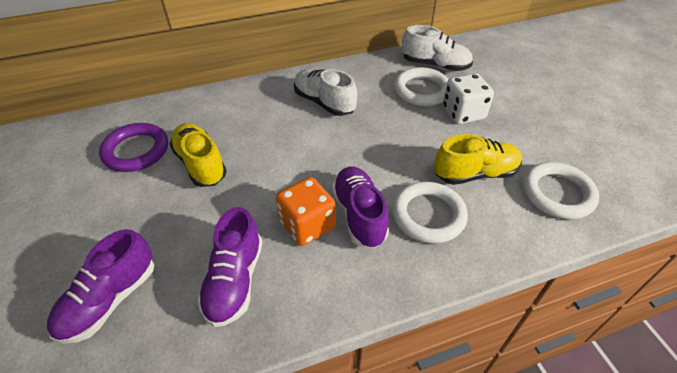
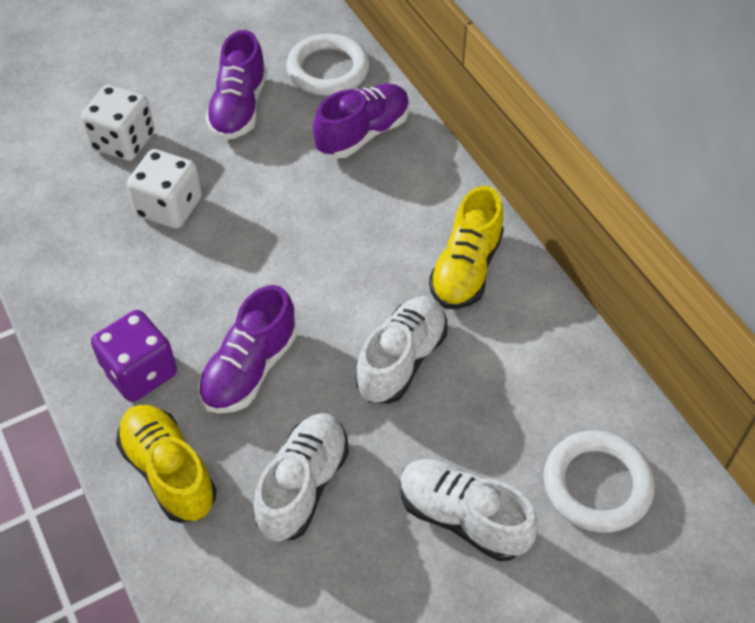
orange dice: [276,177,336,246] = 1 -> none = 0
purple dice: none = 0 -> [91,310,177,402] = 1
purple ring: [99,123,168,172] = 1 -> none = 0
white dice: [443,73,494,124] = 1 -> [81,85,155,161] [127,149,202,229] = 2
white ring: [392,182,468,244] [394,67,449,106] [523,162,599,219] = 3 -> [286,33,370,96] [544,430,655,533] = 2
white shoe: [294,69,357,116] [402,25,473,71] = 2 -> [253,413,349,542] [355,296,447,404] [400,459,538,561] = 3

